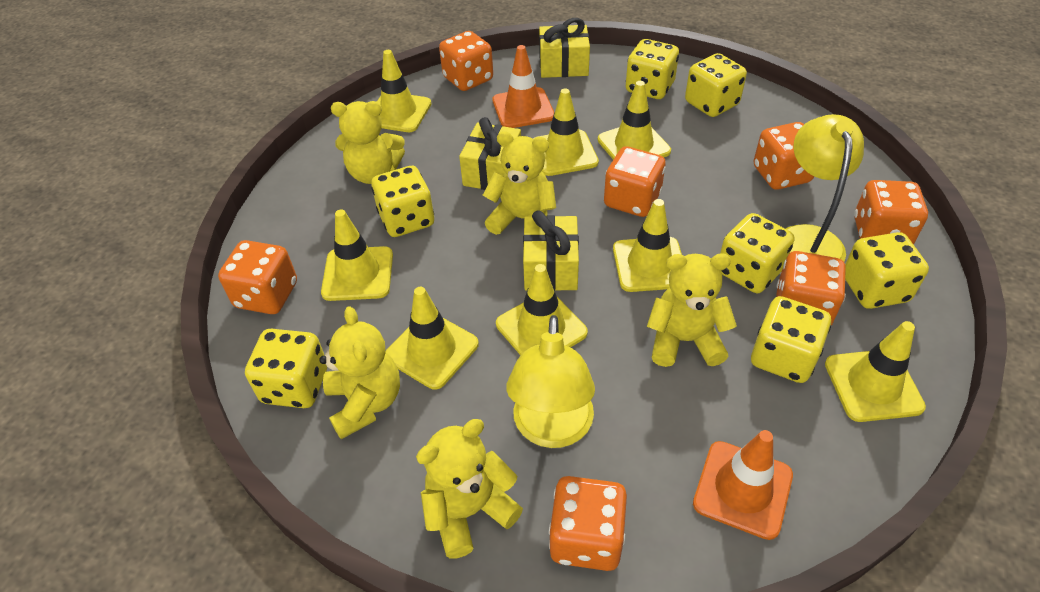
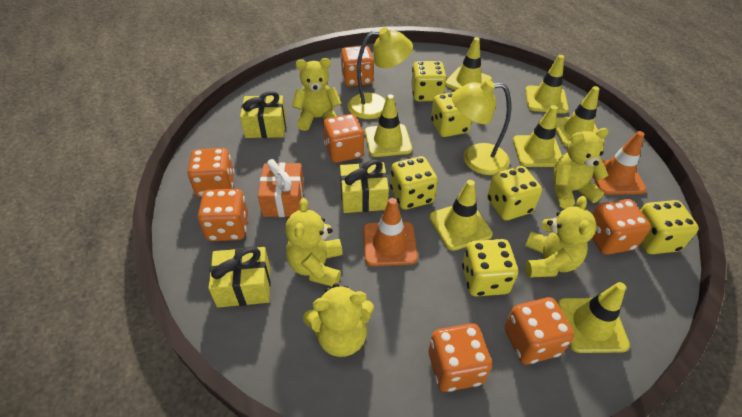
orange gift: none = 0 -> [258,159,304,217] = 1
yellow dice: [245,329,327,408] [371,166,434,237] [626,39,679,99] [685,53,747,117] [720,213,795,293] [751,296,831,383] [845,232,929,309] = 7 -> [390,156,438,210] [411,61,447,101] [431,92,472,137] [462,239,518,297] [487,166,542,220] [640,200,699,254] = 6
yellow traffic cone: [321,209,393,301] [377,50,432,132] [385,287,479,389] [496,264,588,355] [533,88,599,176] [598,81,671,160] [613,199,682,292] [825,321,926,422] = 8 -> [365,94,412,157] [429,180,493,251] [445,37,492,90] [513,105,562,167] [525,55,569,114] [556,86,604,147] [558,282,630,353] = 7

